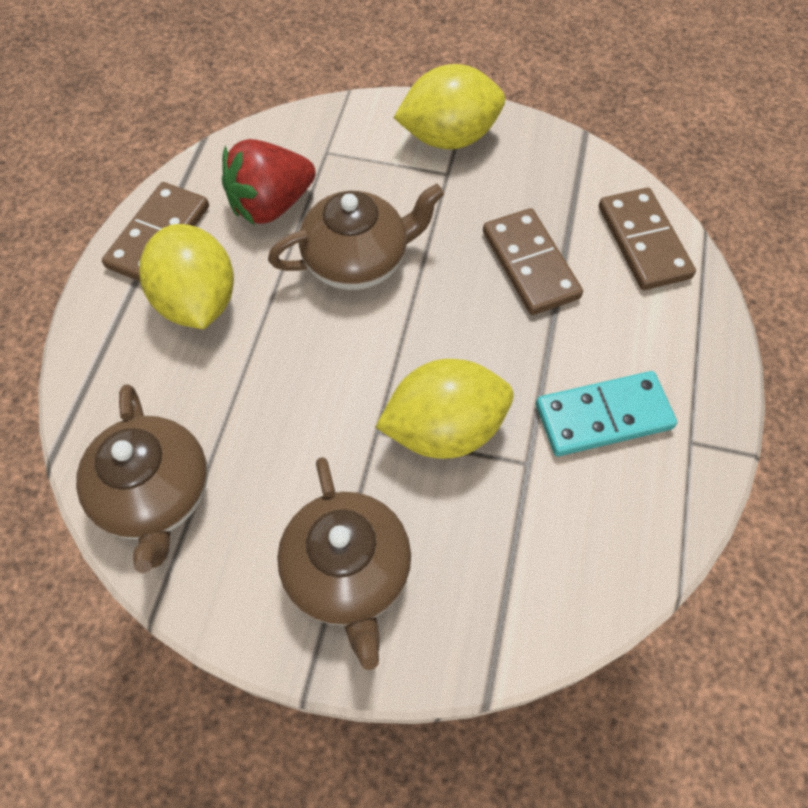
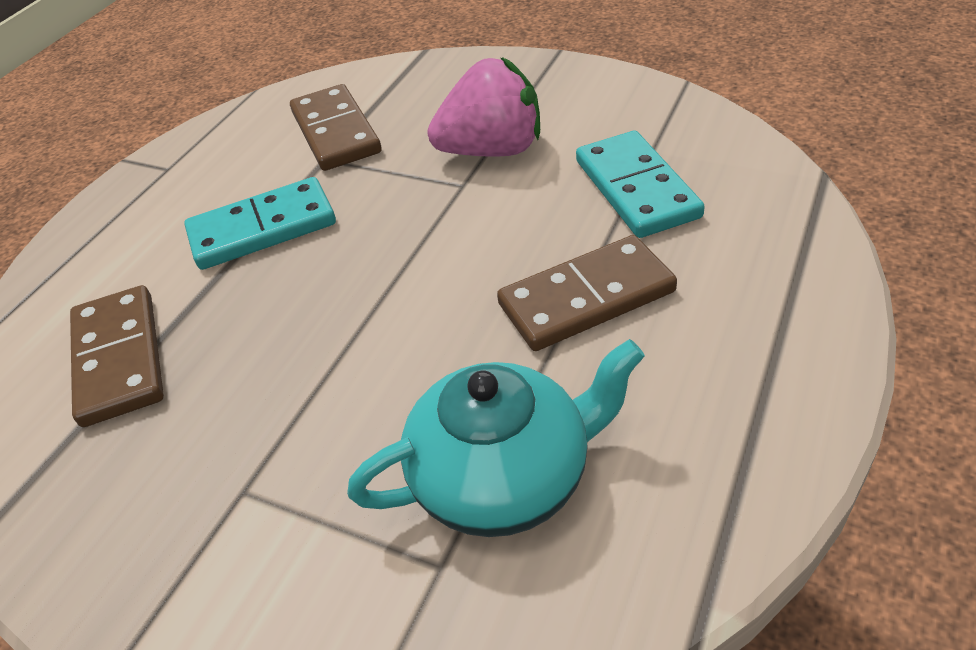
brown teapot: [76,384,208,573] [268,184,444,290] [277,457,411,670] = 3 -> none = 0
pink strawberry: none = 0 -> [427,57,540,157] = 1
red strawberry: [222,139,316,225] = 1 -> none = 0
turquoise domino: [536,371,677,456] = 1 -> [184,177,336,270] [576,131,705,238] = 2
turquoise teapot: none = 0 -> [347,339,645,537] = 1
yellow lemon: [139,224,234,329] [375,359,514,459] [394,64,505,149] = 3 -> none = 0

